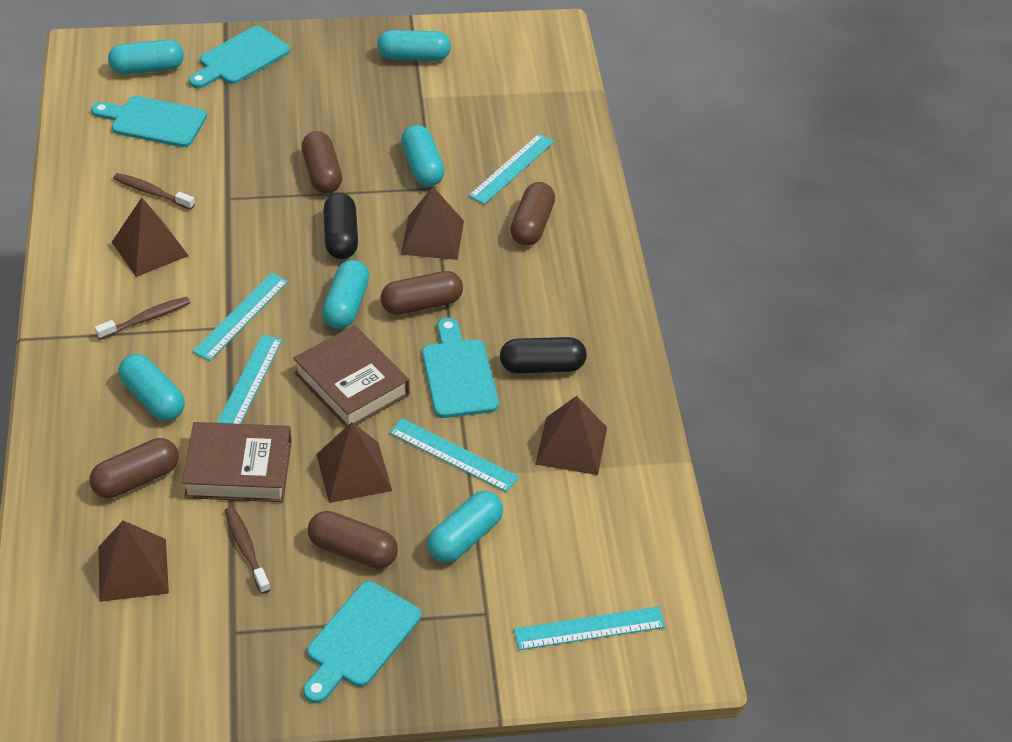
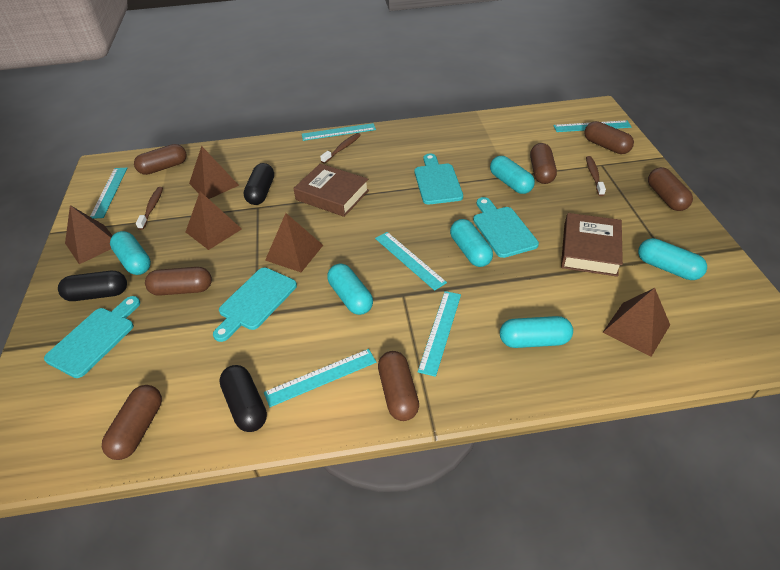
black capsule: [323,193,358,259] [500,337,587,373] = 2 -> [58,271,127,301] [219,365,267,432] [244,163,274,205] = 3
brown capsule: [90,438,178,498] [302,131,342,194] [308,511,398,569] [381,271,463,315] [510,182,555,246] = 5 -> [102,385,162,460] [134,144,187,175] [145,267,212,296] [378,351,419,421] [530,143,557,184] [584,121,634,154] [648,167,693,211] = 7
turquoise ruler: [192,273,289,361] [217,335,282,424] [389,418,519,492] [468,133,554,205] [514,606,665,650] = 5 -> [90,168,127,219] [264,349,376,407] [302,123,376,141] [375,232,447,291] [418,291,461,377] [553,120,631,132] = 6

